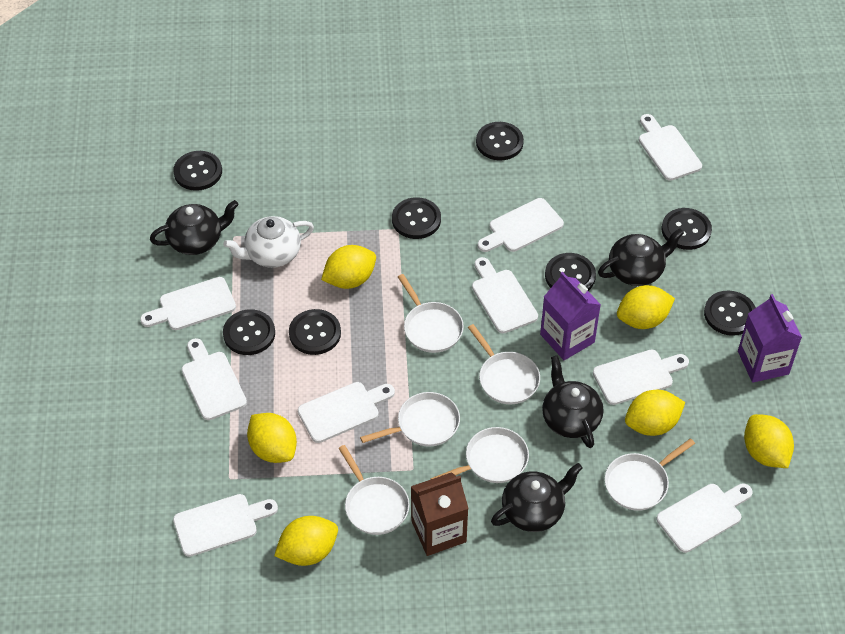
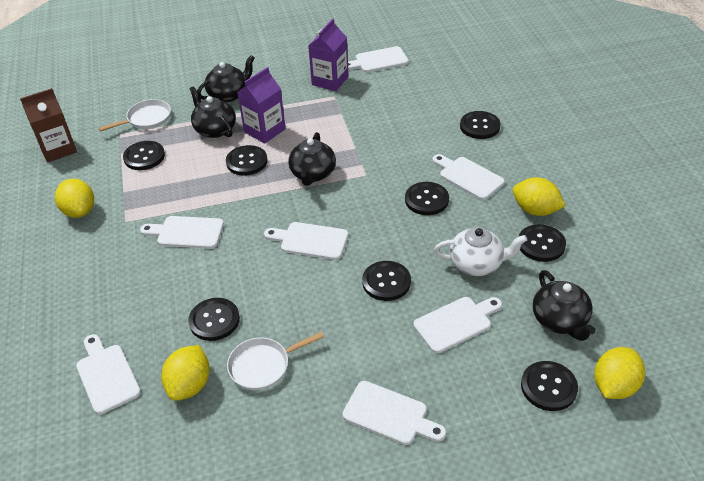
white cutting board: [140,277,236,330] [173,494,278,557] [182,338,247,420] [298,382,395,443] [472,257,538,334] [478,198,564,252] [593,349,689,405] [639,114,702,181] [656,483,753,553] = 9 -> [76,334,141,414] [140,216,224,249] [264,222,348,260] [342,381,446,445] [348,46,409,72] [413,297,502,353] [432,154,505,200] = 7
white pan: [338,445,410,535] [360,392,460,447] [398,274,464,353] [430,427,529,483] [468,324,540,404] [605,438,695,511] = 6 -> [99,99,171,132] [227,332,324,390] = 2
yellow lemon: [247,413,297,463] [274,516,338,566] [321,245,376,289] [617,285,675,329] [625,390,685,436] [744,414,794,468] = 6 -> [55,179,94,218] [161,345,210,401] [513,177,566,216] [594,347,645,399] = 4

